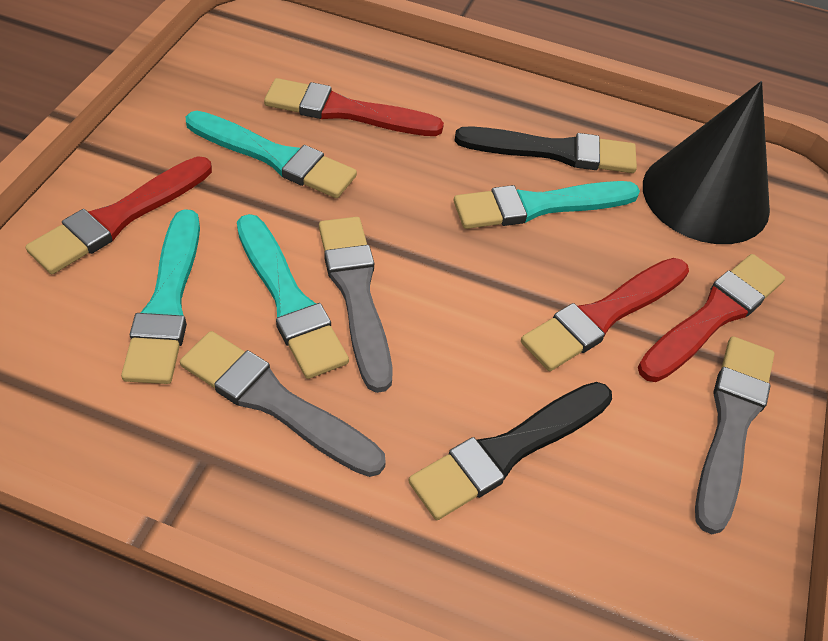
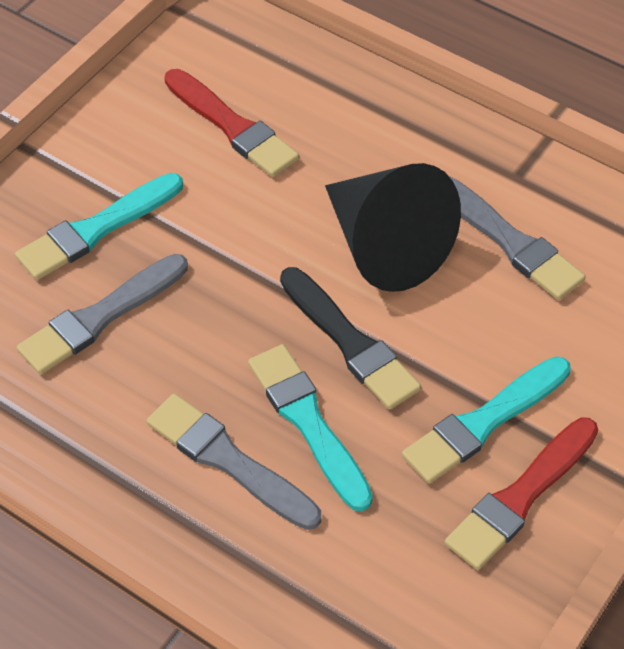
black brush: [409,382,612,520] [454,126,637,173] = 2 -> [280,267,421,410] = 1
red brush: [25,156,212,274] [264,78,444,136] [521,258,689,371] [638,254,785,382] = 4 -> [164,69,299,177] [445,417,598,570] = 2
turquoise brush: [121,209,200,384] [186,111,357,198] [237,214,349,379] [454,181,640,229] = 4 -> [15,173,183,280] [248,344,373,512] [402,356,571,484] = 3

